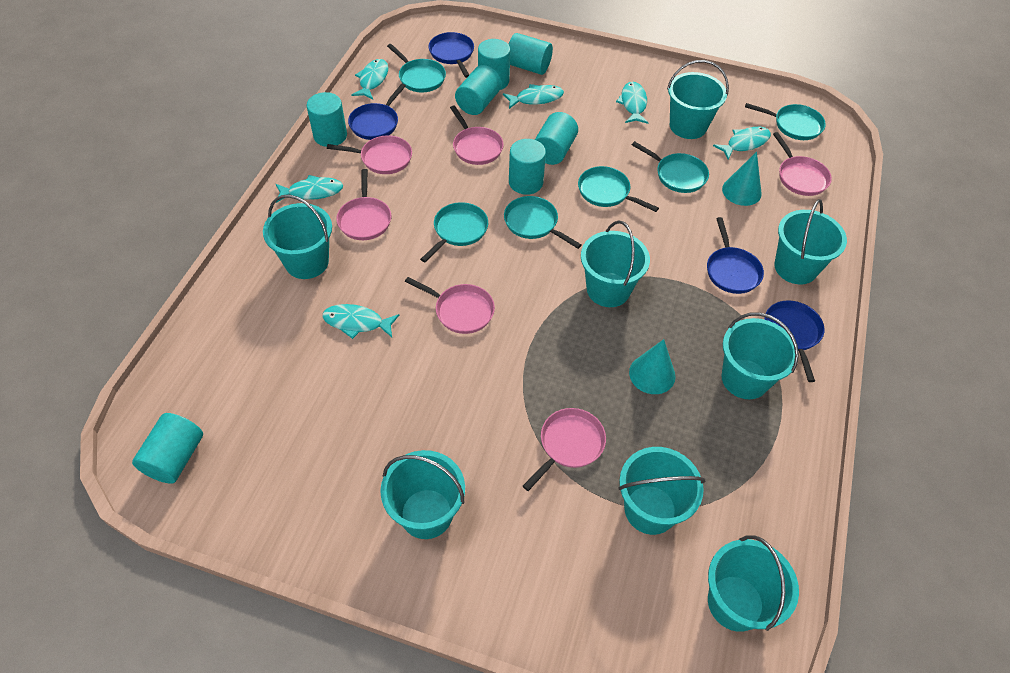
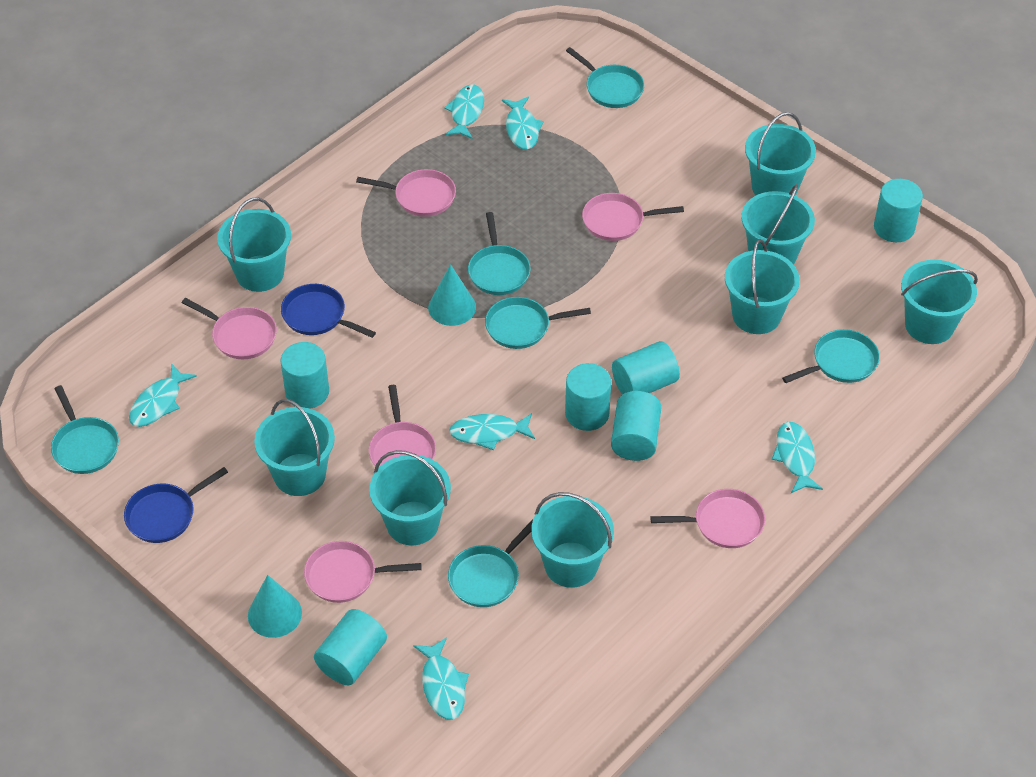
blue pan: [348,84,406,140] [429,32,474,78] [707,217,764,294] [764,300,824,382] = 4 -> [124,467,228,543] [281,284,376,338] = 2
turquoise cylinder: [132,413,203,484] [307,92,347,147] [455,65,502,115] [478,39,510,90] [508,33,553,75] [509,139,546,195] [535,112,578,165] = 7 -> [280,342,329,409] [314,609,387,685] [565,363,611,431] [611,391,661,461] [612,341,680,395] [874,179,923,242] = 6

